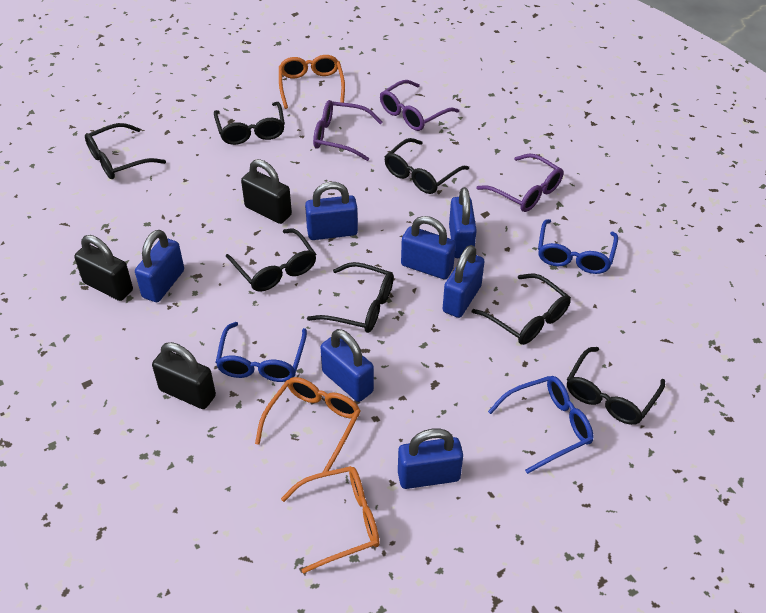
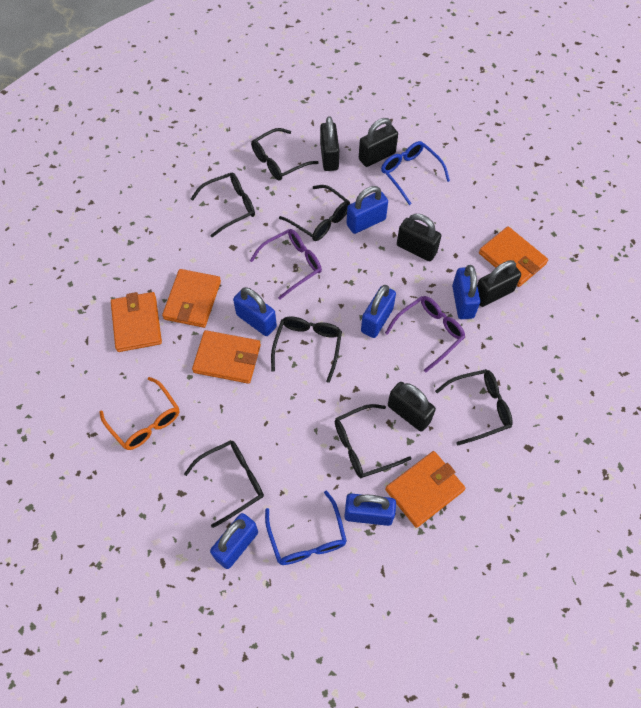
black padlock: [74,235,133,301] [152,342,216,409] [241,159,292,224] = 3 -> [320,116,339,171] [359,118,398,167] [388,382,436,431] [397,214,441,261] [477,260,521,307] = 5
blue glasses: [215,322,307,382] [488,376,594,474] [538,219,618,274] = 3 -> [265,491,347,565] [381,141,450,205] = 2
blue padlock: [135,230,184,302] [305,182,358,240] [320,329,374,402] [398,428,463,489] [401,216,456,279] [443,245,485,318] [449,187,477,258] = 7 -> [210,513,258,569] [233,287,277,336] [344,493,396,526] [347,186,388,234] [361,285,396,338] [452,265,480,319] = 6
orange glasses: [255,377,361,472] [279,55,345,109] [281,466,380,574] = 3 -> [99,377,179,450] = 1
orange wallet: none = 0 -> [111,292,162,352] [162,269,221,328] [192,330,261,384] [385,451,466,528] [479,226,548,287] = 5
purple glasses: [313,100,382,161] [380,80,459,131] [476,154,564,212] = 3 -> [250,229,322,299] [385,296,465,372] = 2

